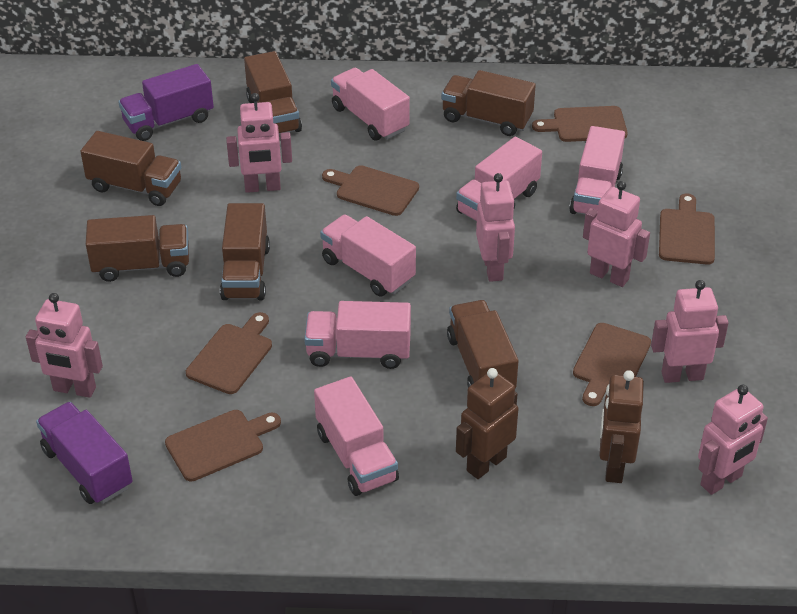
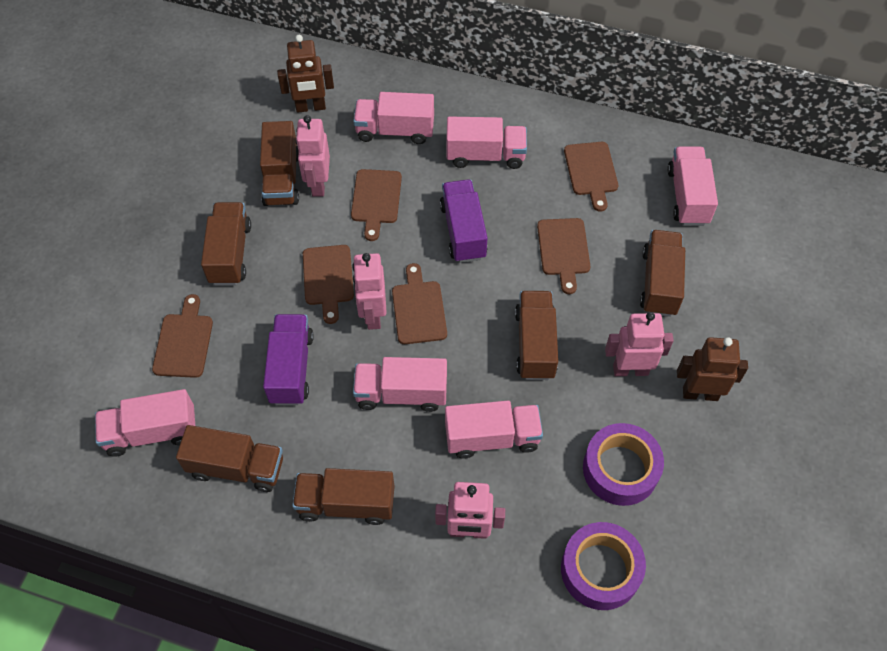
pink robot: [26,293,103,398] [226,93,292,193] [476,173,515,282] [583,181,650,287] [651,280,729,383] [698,385,768,495] = 6 -> [296,115,330,197] [352,253,387,330] [435,482,505,539] [605,312,674,376] = 4
purple tape: none = 0 -> [561,522,646,610] [583,423,664,506] = 2

